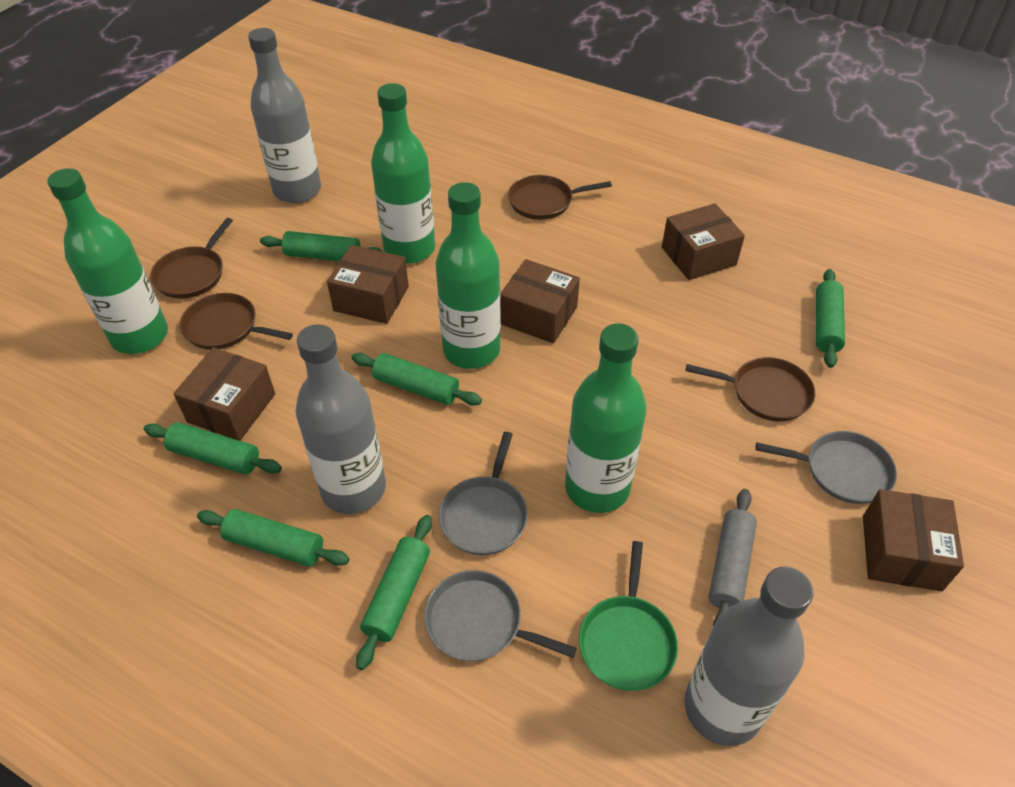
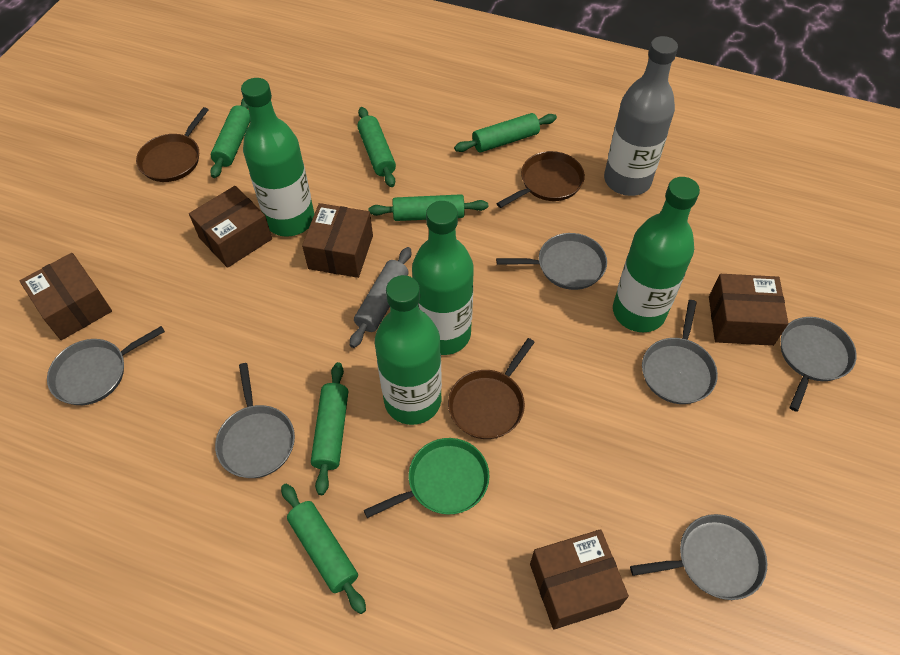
brown pan: [150,218,233,299] [180,293,293,350] [508,175,612,220] [685,357,815,421] = 4 -> [136,107,208,182] [448,338,535,439] [496,151,585,208] = 3
grey bottle: [248,28,321,203] [296,324,386,514] [684,566,813,746] = 3 -> [604,36,678,196] = 1
grey pan: [424,570,577,661] [439,432,528,555] [756,431,897,504] = 3 -> [47,326,165,405] [215,363,295,478] [496,233,607,290] [630,514,767,600] [642,300,718,404] [781,317,857,412] = 6

